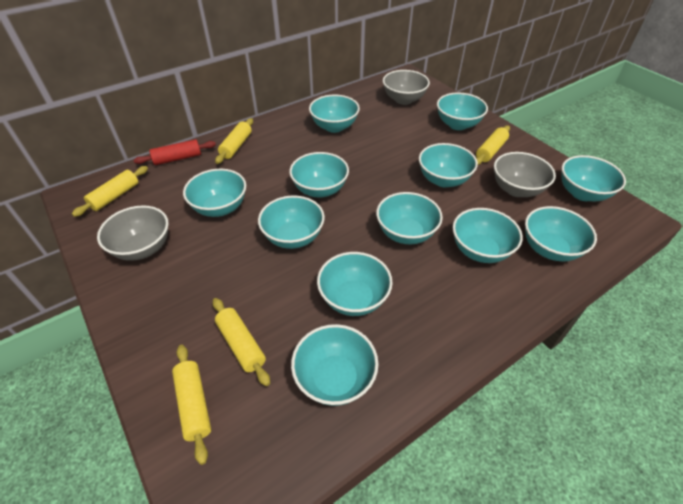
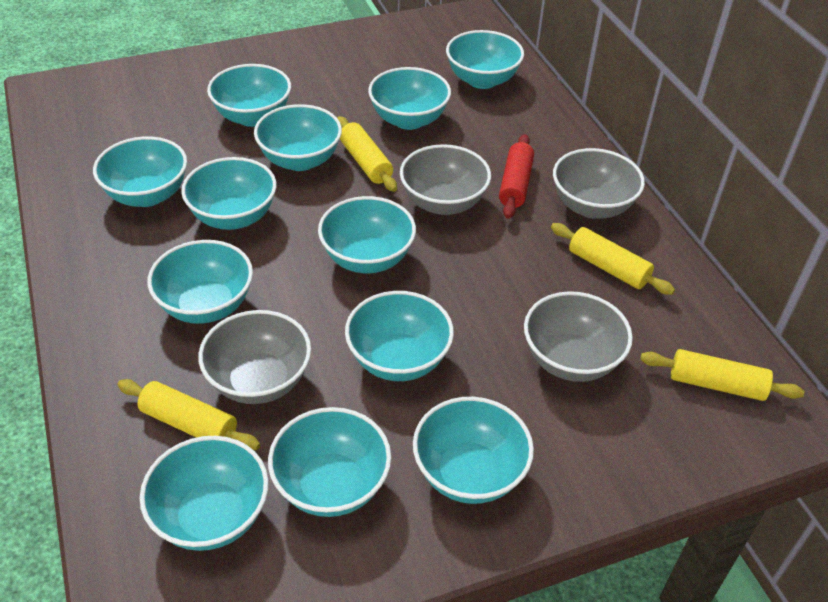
grey bowl: [97,205,169,261] [383,70,430,105] [494,152,556,197] = 3 -> [198,310,311,404] [400,144,491,215] [524,291,633,382] [553,148,645,219] = 4
yellow rolling pin: [72,166,148,217] [172,345,211,465] [213,298,270,386] [215,118,253,164] [476,125,510,165] = 5 -> [117,379,260,450] [338,116,397,192] [551,223,675,295] [640,349,804,401] = 4

